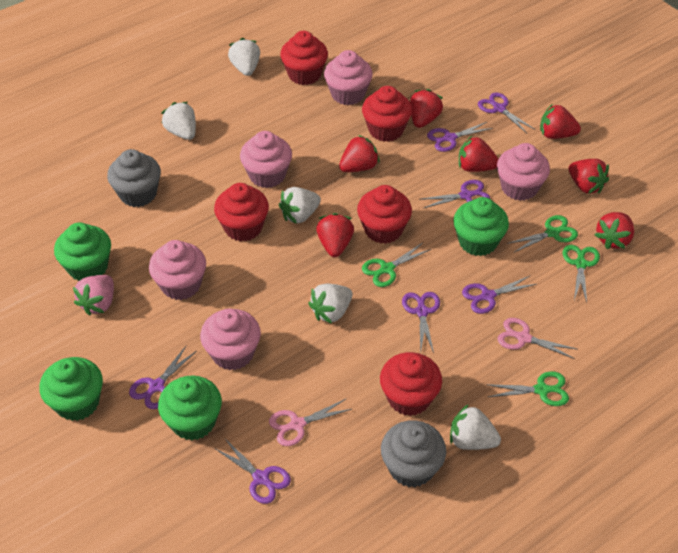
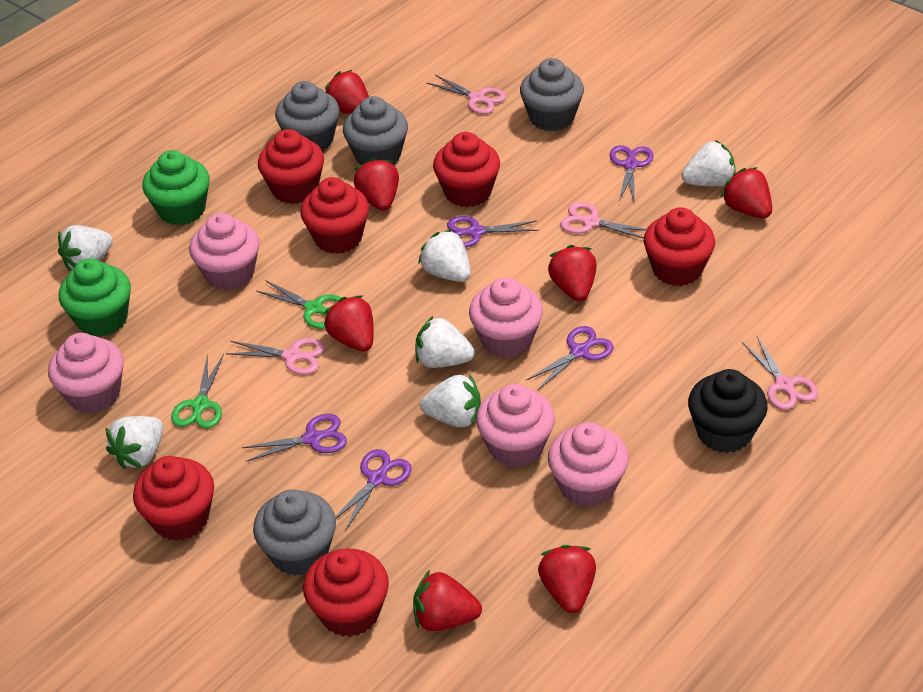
black cupcake: none = 0 -> [688,369,768,453] = 1
green cupcake: [39,357,103,421] [54,222,111,281] [158,376,222,441] [453,197,509,256] = 4 -> [59,258,131,337] [142,150,210,226] = 2
green scissors: [362,243,431,287] [486,371,569,406] [507,215,578,253] [563,245,600,302] = 4 -> [171,354,224,428] [256,281,341,329] = 2
grey cupcake: [107,149,161,207] [381,420,446,488] = 2 -> [253,489,336,576] [275,81,340,151] [343,96,408,165] [520,58,584,131] = 4
pink scissors: [269,399,352,446] [498,318,576,359] = 2 -> [226,338,325,375] [427,75,506,114] [560,202,647,239] [742,337,818,410] = 4
pink strawberry: [73,275,114,316] = 1 -> none = 0
purple scissors: [129,345,196,409] [214,439,291,504] [402,292,440,353] [421,180,490,208] [427,122,493,152] [462,275,537,314] [478,93,534,133] = 7 -> [242,414,347,462] [335,449,412,531] [447,216,539,248] [526,326,613,390] [610,145,654,202] = 5
red cupcake: [214,183,269,242] [280,31,328,85] [357,185,412,244] [362,86,412,142] [380,352,442,416] = 5 -> [133,456,214,541] [258,129,324,204] [300,177,369,254] [303,548,389,637] [433,132,500,207] [644,207,715,286] = 6
white strawberry: [162,102,196,140] [228,38,260,76] [279,187,321,224] [308,284,353,324] [450,404,501,450] = 5 -> [58,225,113,271] [106,416,163,469] [415,316,475,368] [418,229,471,282] [420,374,481,427] [682,140,736,187] = 6

